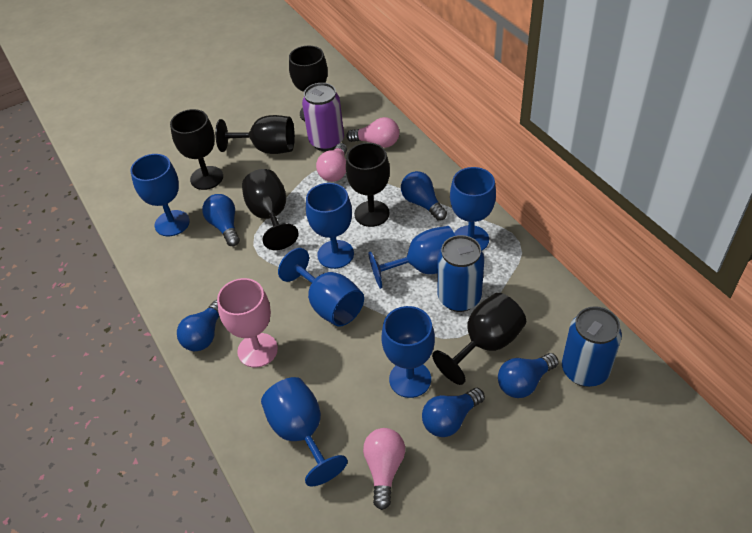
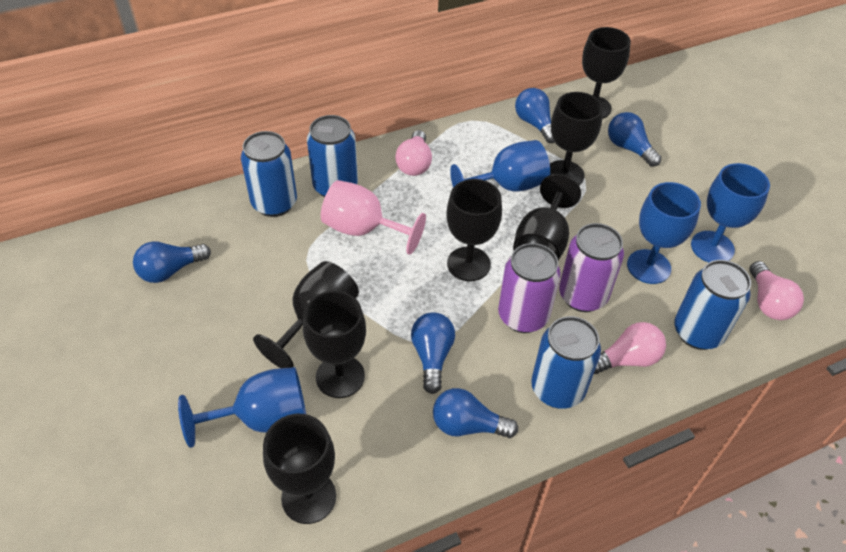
black goblet: [170,109,223,190] [215,115,295,154] [242,169,299,250] [289,46,328,121] [346,143,390,227] [432,293,526,385] = 6 -> [253,261,359,368] [263,414,336,524] [303,291,366,398] [446,179,502,281] [513,174,581,260] [550,92,603,185] [582,27,631,119] = 7
blue can: [438,235,484,312] [562,306,622,387] = 2 -> [241,131,297,217] [307,115,358,197] [531,316,601,409] [674,260,751,350] = 4
blue goblet: [131,154,190,236] [261,377,348,486] [278,248,364,327] [306,183,354,269] [368,226,455,289] [381,306,435,398] [450,167,496,251] = 7 -> [178,367,306,448] [450,140,550,192] [627,182,701,284] [691,163,770,262] = 4
purple can: [302,83,344,151] = 1 -> [498,243,560,333] [559,223,624,312] = 2

